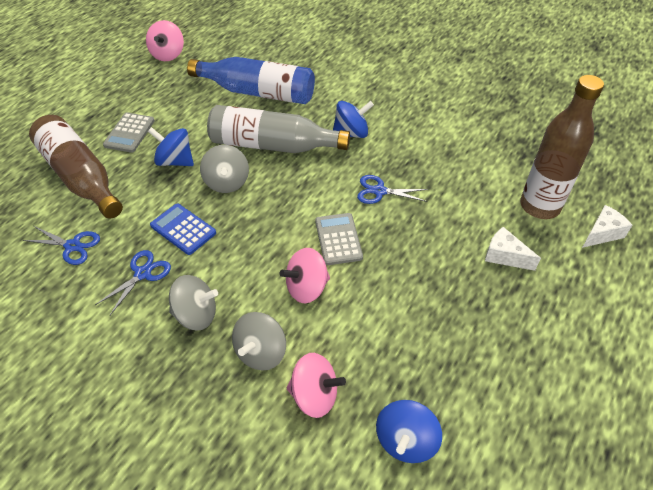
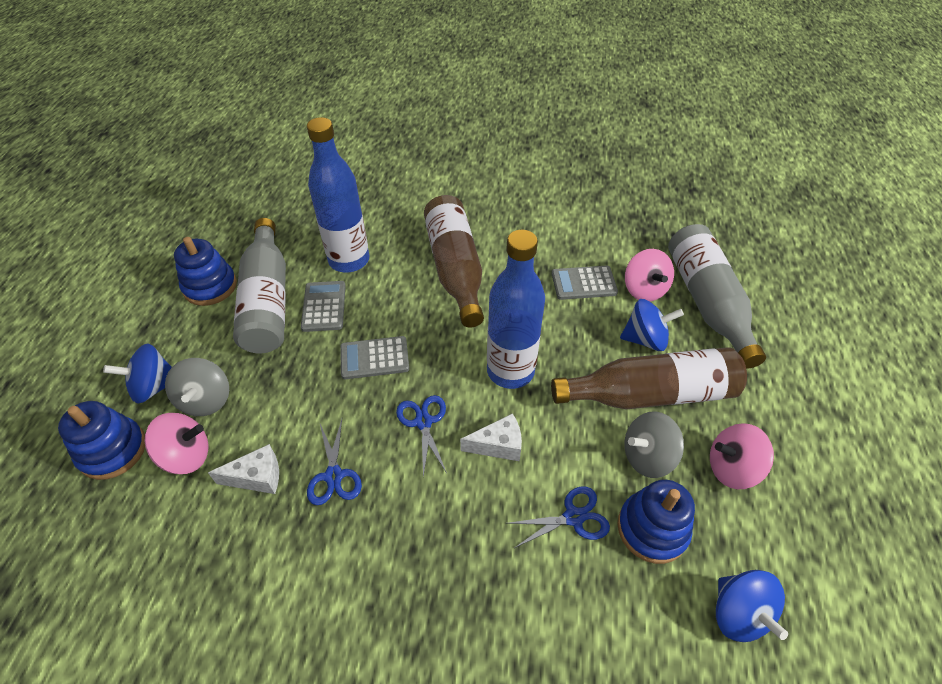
blue bottle: [187,57,315,104] = 1 -> [307,117,369,273] [487,230,545,389] = 2
blue calculator: [150,204,216,255] = 1 -> none = 0
blue stacking toy: none = 0 -> [58,401,145,480] [174,237,237,306] [617,480,695,564] = 3
grey bottle: [207,105,350,153] = 1 -> [233,218,286,353] [668,224,766,368] = 2
grey calculator: [103,112,155,153] [315,213,363,265] = 2 -> [301,281,346,332] [340,336,409,379] [552,266,618,300] = 3
grey spinning top: [169,275,218,331] [200,145,249,193] [232,312,286,371] = 3 -> [165,358,229,416] [624,411,684,478] = 2

